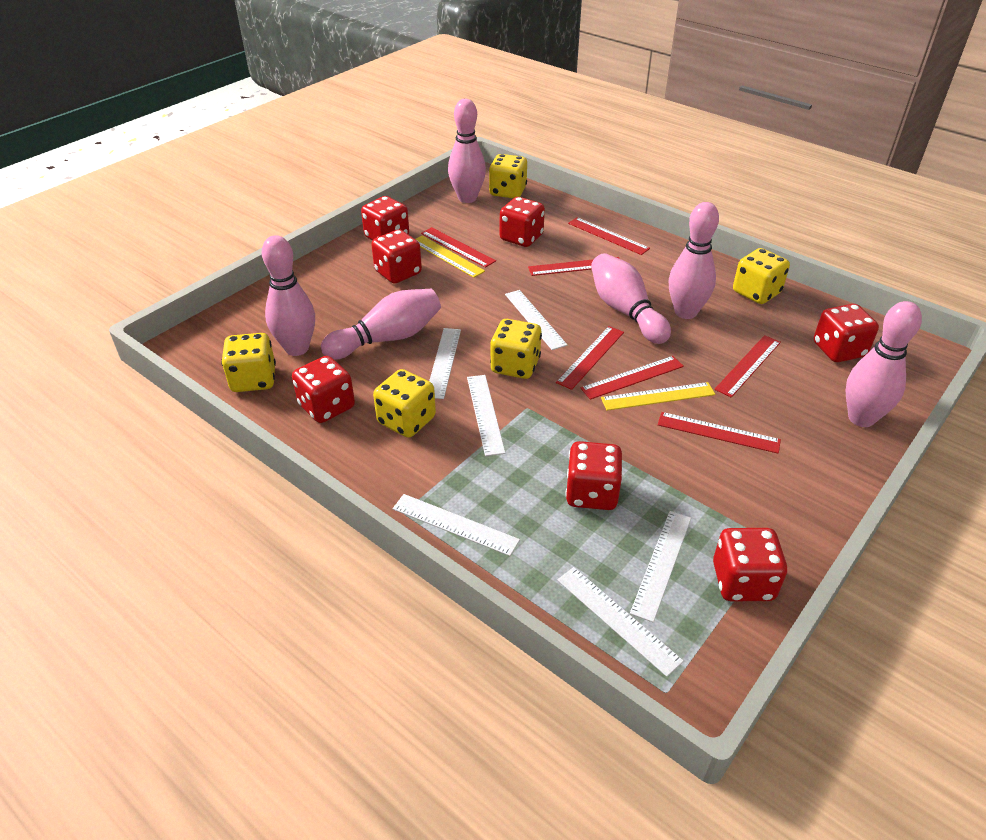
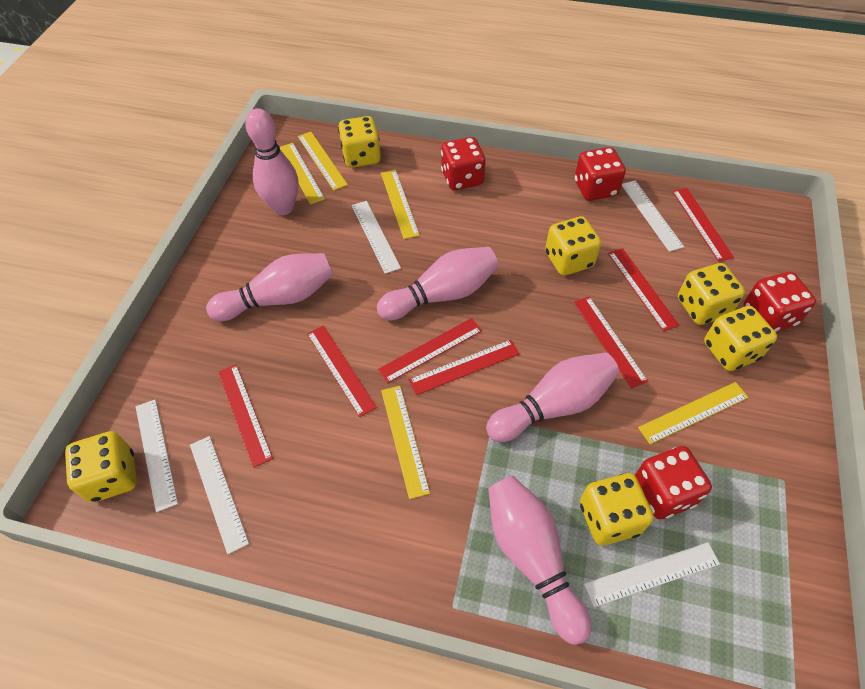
pink bowling pin: [262,235,315,356] [321,289,441,360] [448,99,486,203] [591,253,671,344] [669,202,719,319] [845,301,922,427] = 6 -> [206,253,333,321] [245,109,299,215] [377,247,499,320] [486,352,619,442] [488,476,591,645] = 5
red dice: [292,356,355,423] [361,196,409,240] [371,229,422,284] [500,197,545,247] [565,441,623,510] [713,528,787,601] [814,304,879,362] = 7 -> [441,137,486,190] [575,147,626,201] [635,446,712,519] [744,272,816,332] = 4
white ruler: [393,494,520,556] [429,328,461,399] [467,375,505,456] [505,290,567,350] [557,567,684,677] [630,511,691,622] = 6 -> [136,400,178,512] [190,436,249,554] [352,201,401,274] [584,542,720,607] [622,181,684,252] = 5
yellow dice: [221,333,276,392] [373,369,436,438] [489,154,527,198] [490,319,542,379] [733,248,790,304] = 5 -> [65,431,137,503] [338,116,381,168] [545,216,601,276] [580,473,654,545] [678,263,745,325] [704,306,777,371] = 6
yellow ruler: [415,235,485,278] [601,382,715,411] = 2 -> [280,143,325,204] [298,132,348,190] [381,170,420,239] [381,386,430,499] [638,382,748,444] = 5

